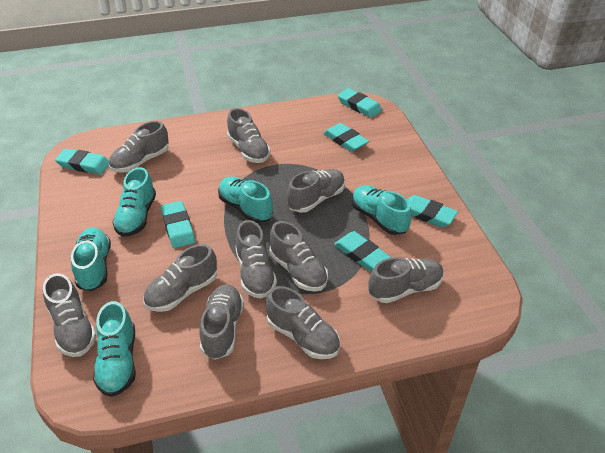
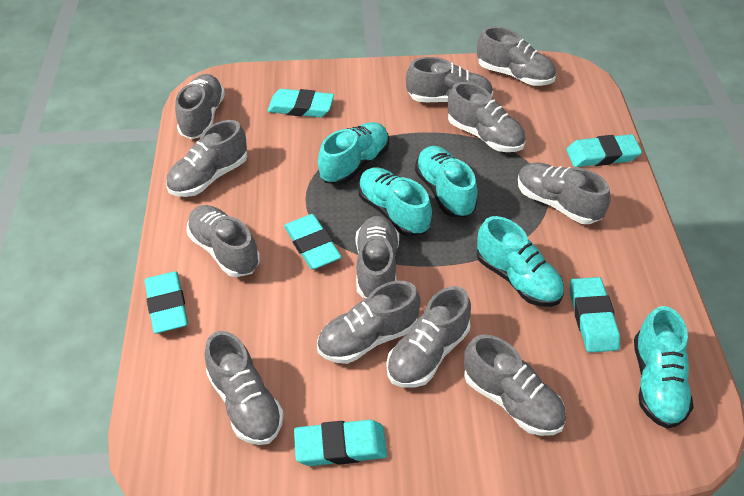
grey shoe: [43,273,97,357] [109,121,169,173] [143,244,217,312] [199,284,244,360] [227,108,270,163] [235,220,277,298] [266,286,340,359] [270,221,328,292] [287,169,345,213] [368,257,444,303] = 10 -> [166,120,247,197] [175,74,225,139] [187,205,260,277] [204,331,284,445] [317,281,421,364] [356,216,399,298] [386,286,471,388] [406,57,493,102] [448,82,526,152] [464,334,566,436] [477,26,556,86] [518,162,611,224] = 12

